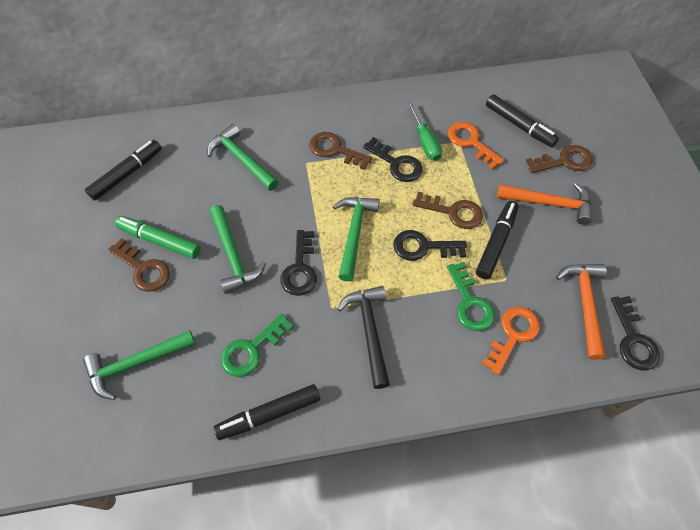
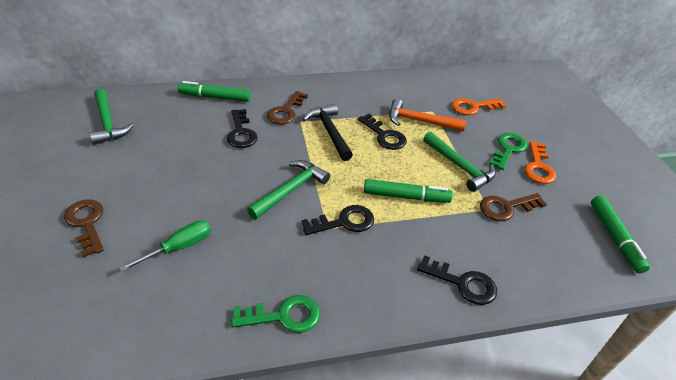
black marker: [85,140,162,201] [214,384,320,440] [476,201,519,279] [486,94,559,147] = 4 -> none = 0
brown key: [108,238,170,292] [309,132,372,170] [412,192,483,229] [526,145,593,173] = 4 -> [64,200,104,257] [267,91,308,124] [480,193,547,221] = 3
green hammer: [83,330,196,400] [207,124,279,191] [210,205,266,294] [333,197,380,281] = 4 -> [90,89,134,145] [247,160,330,219] [423,132,496,192] = 3
green marker: [115,216,201,259] = 1 -> [178,81,251,102] [364,179,453,203] [591,195,650,273] = 3
orange hammer: [497,183,592,225] [556,264,606,360] = 2 -> [389,98,466,131] = 1

